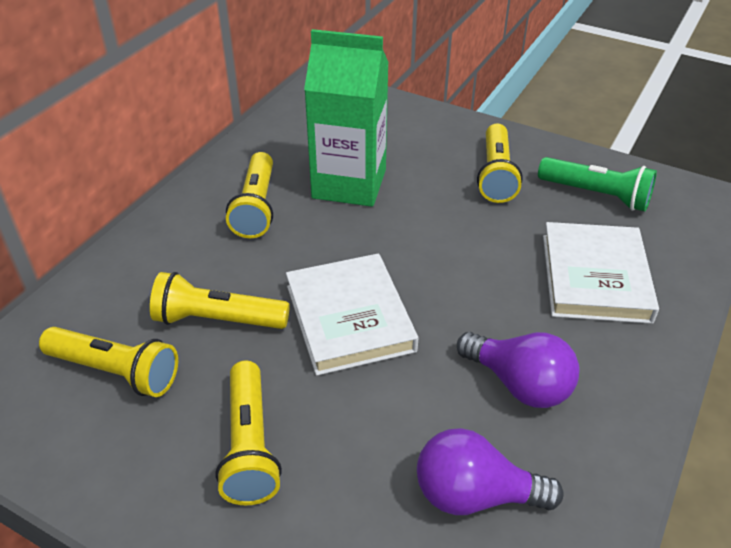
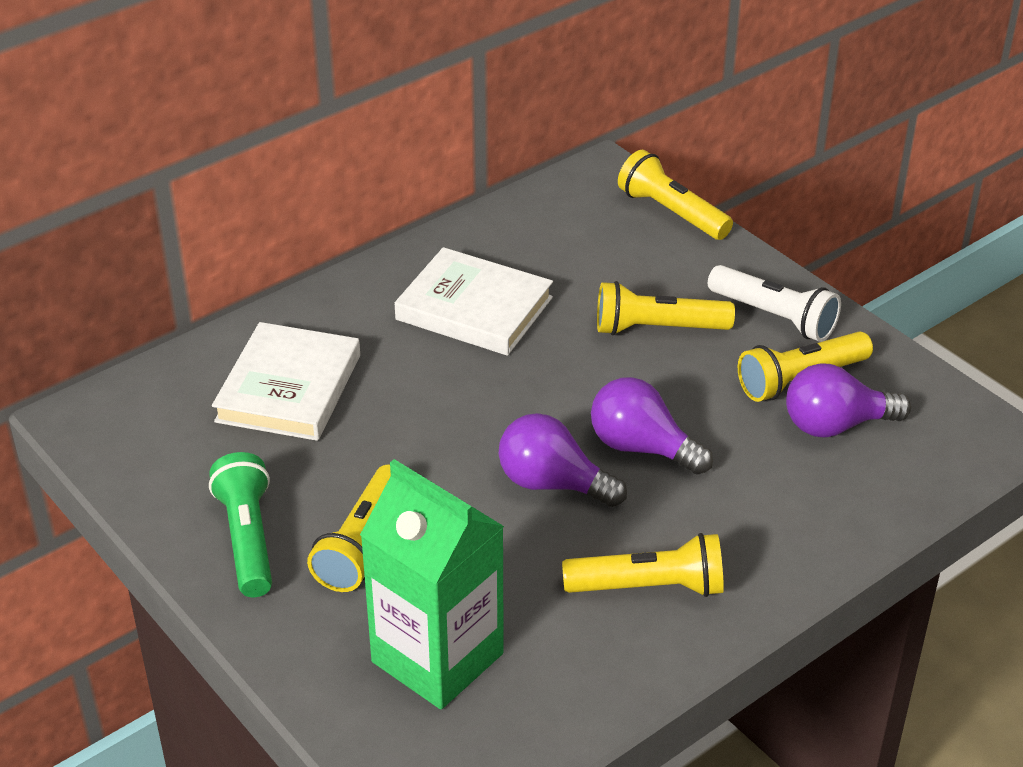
purple light bulb: [417,428,564,515] [457,332,579,408] = 2 -> [499,413,627,507] [591,377,713,475] [786,363,911,438] = 3
white flashlight: none = 0 -> [708,265,841,342] = 1

